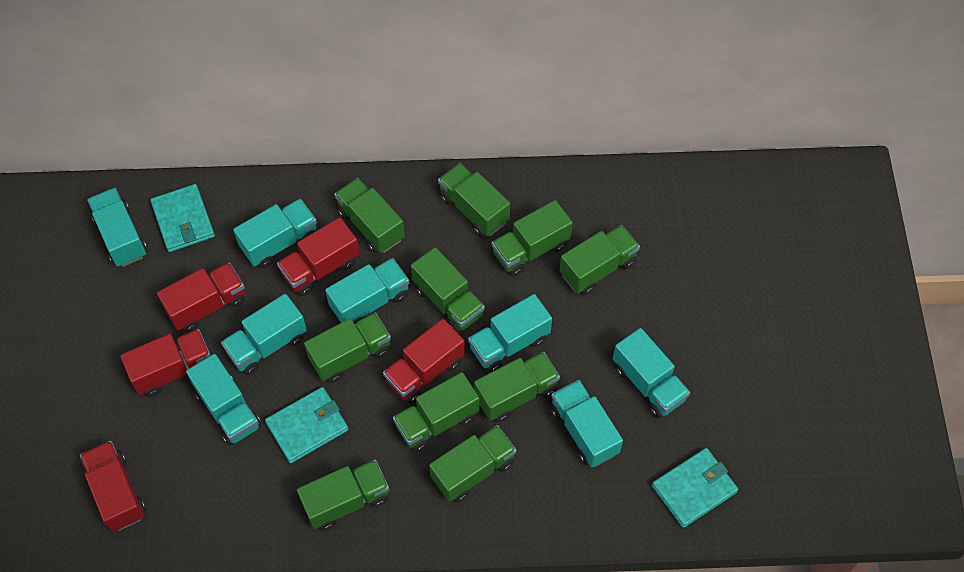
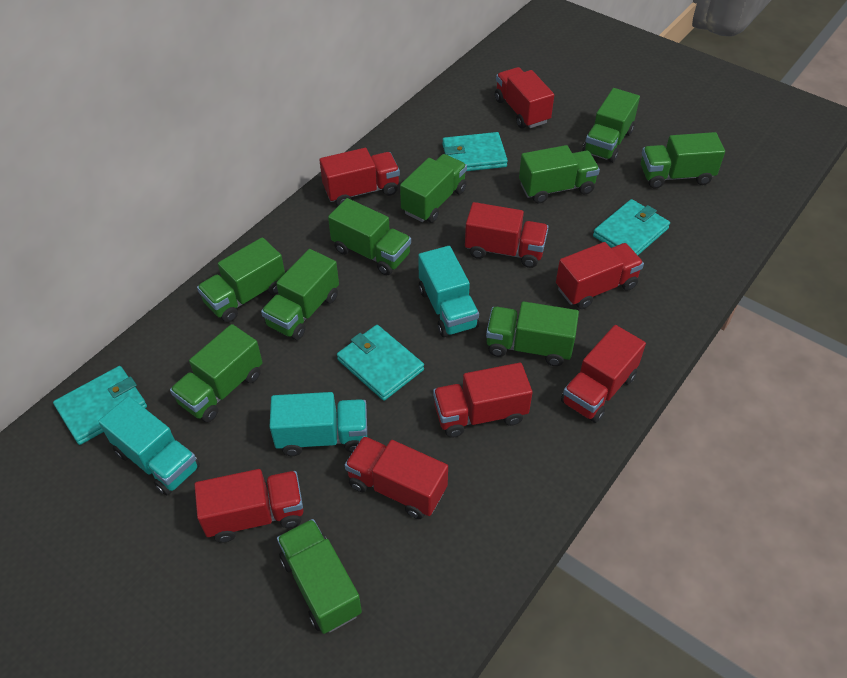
red truck: [80,441,146,532] [120,329,211,397] [157,262,245,332] [277,217,360,296] [383,319,465,403] = 5 -> [194,469,304,543] [319,148,400,206] [345,436,448,519] [433,363,533,438] [465,202,548,268] [495,67,554,128] [556,242,644,309] [561,325,646,423] = 8
turquoise truck: [87,188,147,267] [186,354,261,445] [221,294,307,375] [233,199,317,268] [325,258,409,325] [468,294,552,372] [550,380,623,467] [613,328,690,418] = 8 -> [98,396,200,496] [269,392,367,456] [418,246,479,337] = 3
turquoise wallet: [150,184,215,252] [265,387,348,463] [652,448,738,528] = 3 -> [53,366,147,445] [337,325,424,401] [442,132,508,171] [593,199,670,255] = 4

